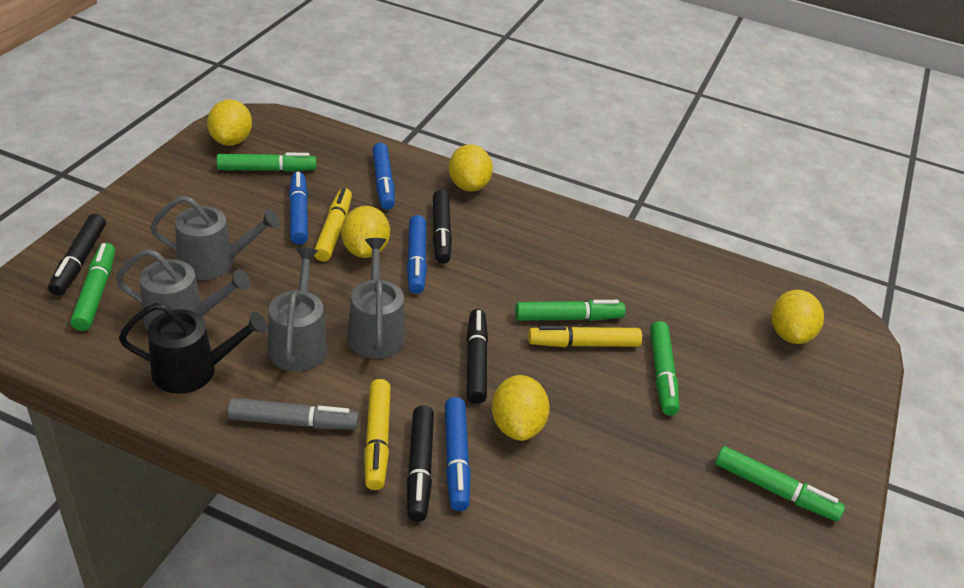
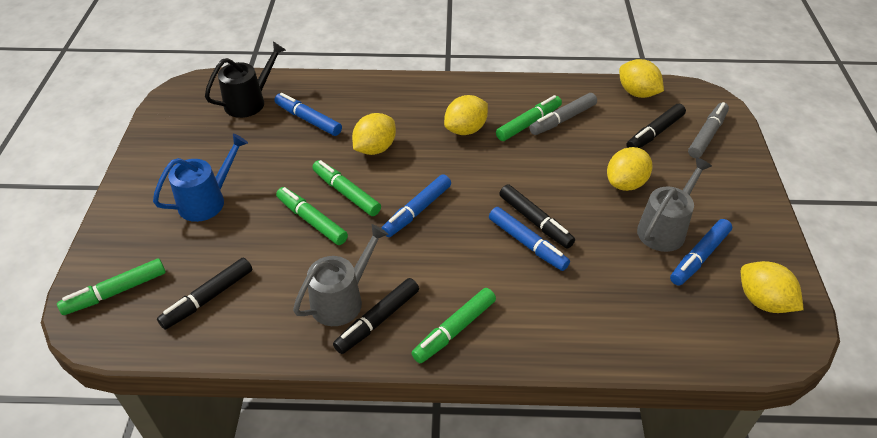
blue watering can: none = 0 -> [153,134,248,222] = 1
grey marker: [227,398,359,429] = 1 -> [529,93,597,135] [688,102,729,158] = 2
grey watering can: [115,249,251,331] [150,195,280,280] [268,248,327,371] [347,238,405,359] = 4 -> [293,224,388,326] [637,157,712,252] = 2
yellow marker: [314,188,352,261] [364,379,391,490] [528,326,642,347] = 3 -> none = 0

